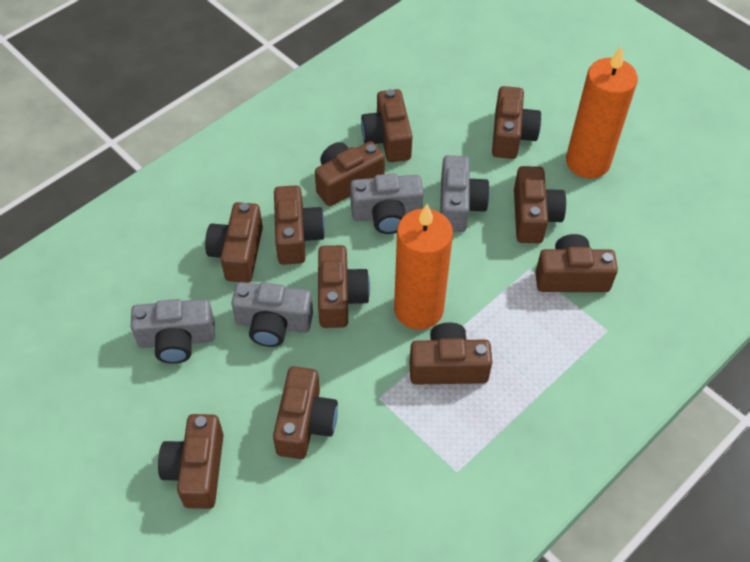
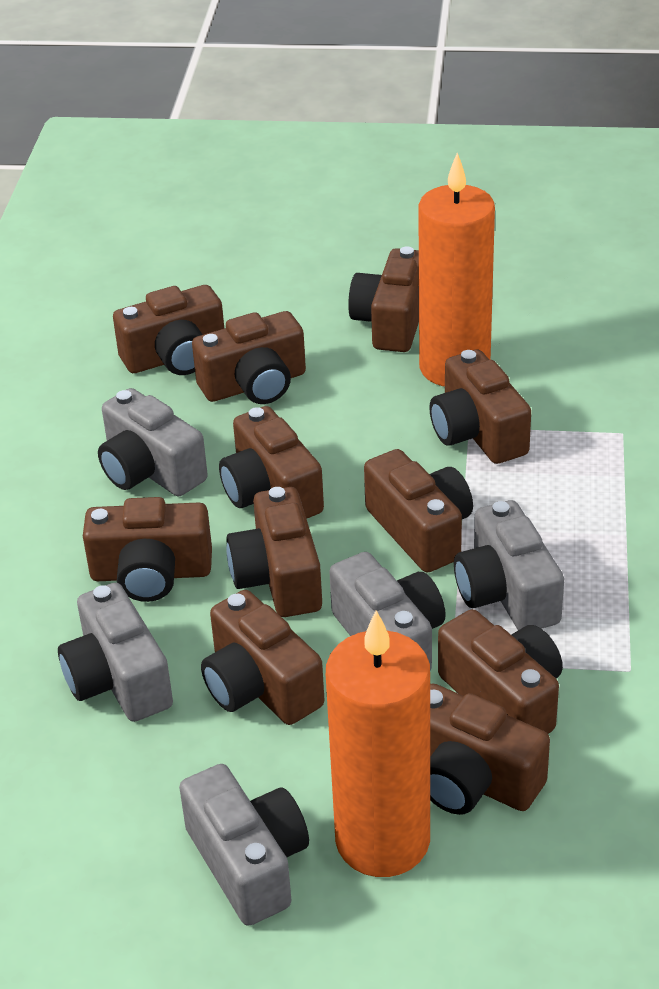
grey camera: [131,299,215,364] [231,282,313,347] [350,173,424,234] [440,155,490,232] = 4 -> [58,583,173,722] [98,388,208,496] [179,764,309,926] [329,552,446,671] [454,500,564,630] = 5

